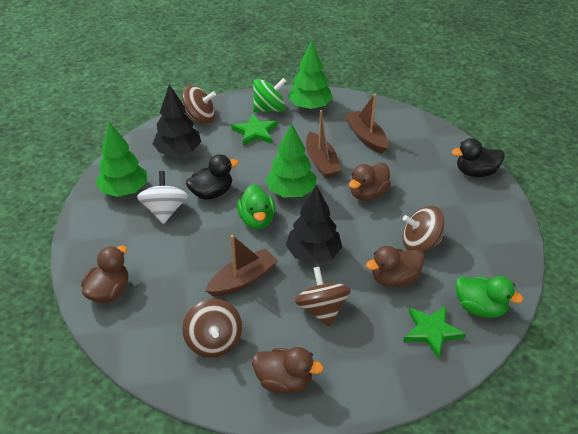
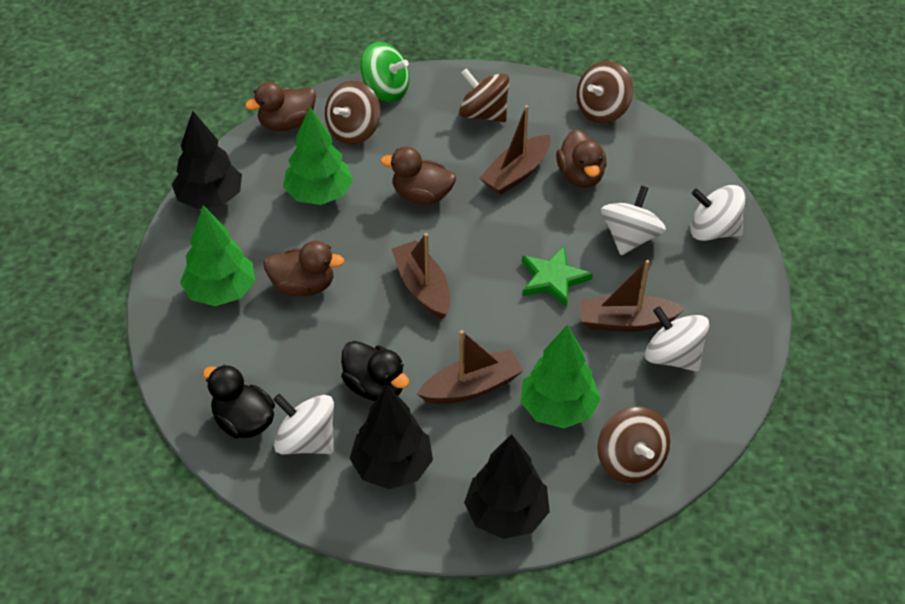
black tree: [153,84,201,156] [286,185,342,264] = 2 -> [172,111,242,209] [350,385,433,489] [464,434,550,539] = 3
brown boat: [205,235,278,297] [306,110,342,179] [345,94,388,154] = 3 -> [392,233,450,319] [417,330,523,404] [480,105,551,195] [580,260,685,332] = 4
green duck: [237,184,275,229] [455,276,523,318] = 2 -> none = 0
green star: [231,114,278,146] [403,306,466,359] = 2 -> [522,246,593,307] = 1
white spinning top: [137,171,188,224] = 1 -> [273,394,334,455] [601,185,666,255] [645,306,709,372] [690,185,745,241] = 4

